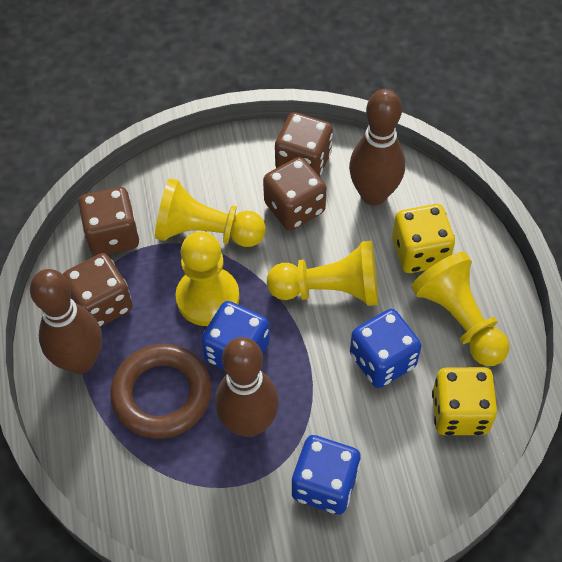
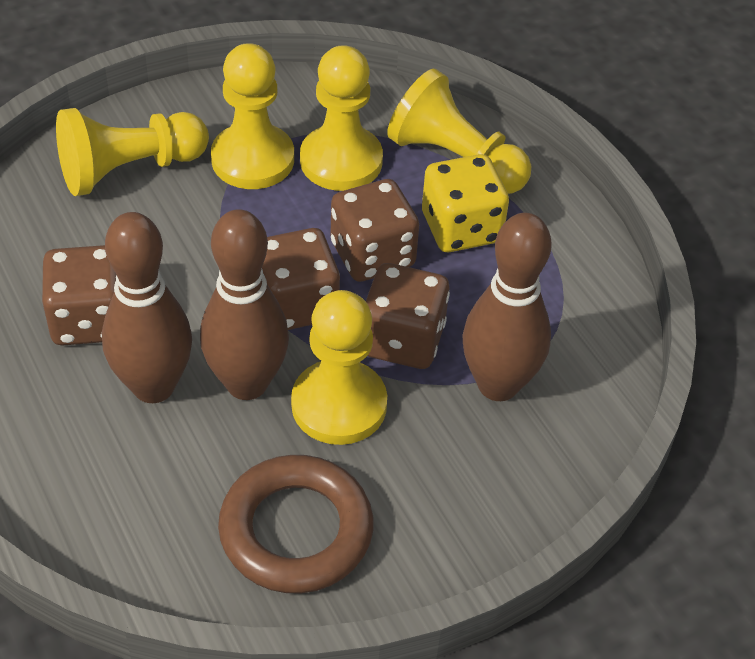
blue dice: [201,301,270,369] [292,435,361,515] [350,309,421,388] = 3 -> none = 0
yellow dice: [392,204,455,273] [432,367,497,435] = 2 -> [422,154,509,252] = 1
yellow pawn: [155,178,266,247] [175,232,240,326] [267,241,378,306] [411,252,509,366] = 4 -> [56,108,209,196] [211,43,294,189] [291,290,387,445] [300,45,383,191] [387,69,531,194] = 5

